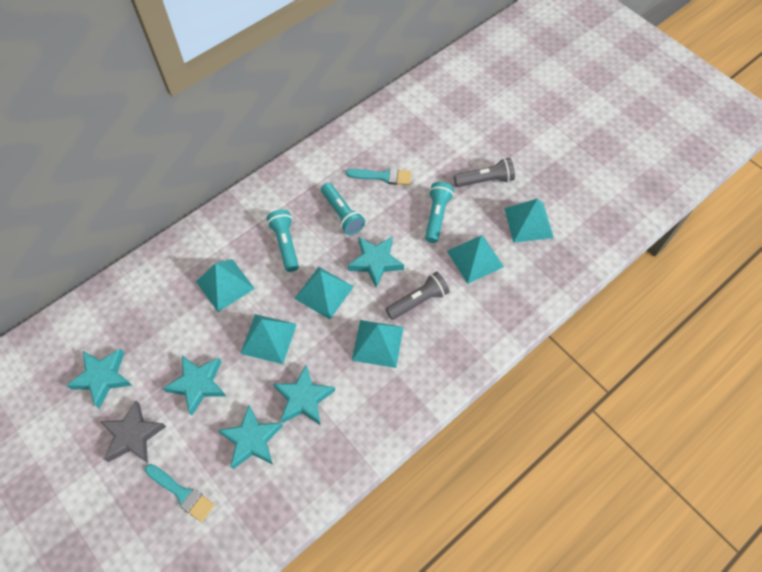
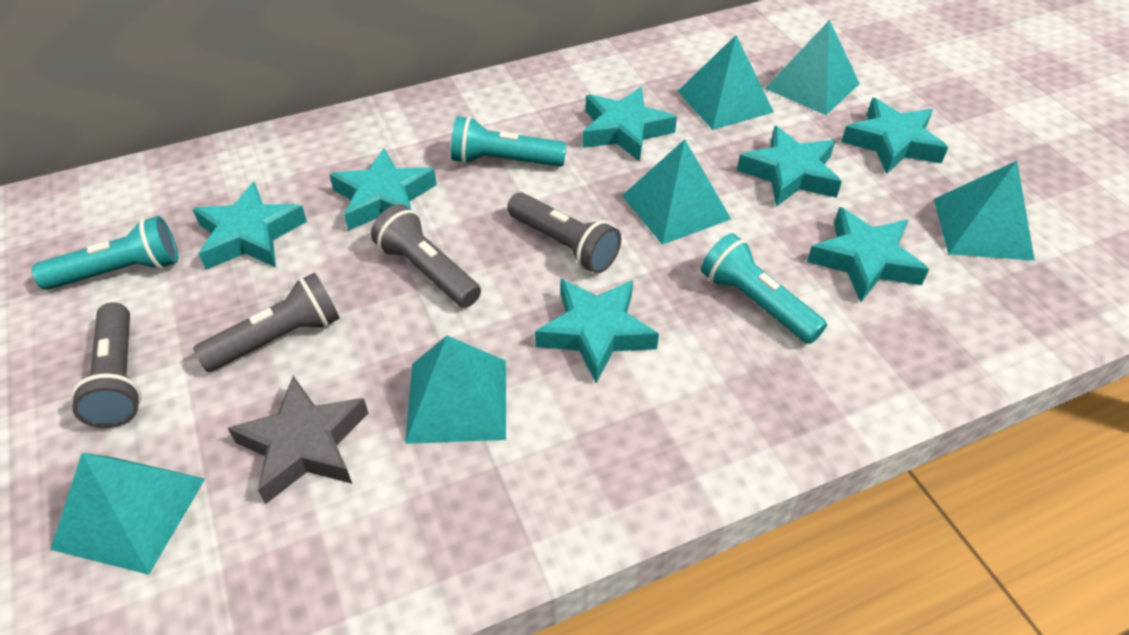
grey flashlight: [385,271,450,320] [454,158,515,187] = 2 -> [71,302,141,428] [193,273,340,372] [371,204,481,308] [507,193,621,274] = 4
turquoise brush: [145,464,215,522] [346,168,412,185] = 2 -> none = 0
turquoise star: [66,348,132,409] [163,355,227,415] [218,405,283,469] [273,365,335,425] [348,236,404,288] = 5 -> [192,182,307,270] [329,148,437,231] [535,279,659,383] [582,87,677,162] [737,126,842,207] [807,207,929,302] [841,98,948,174] = 7

